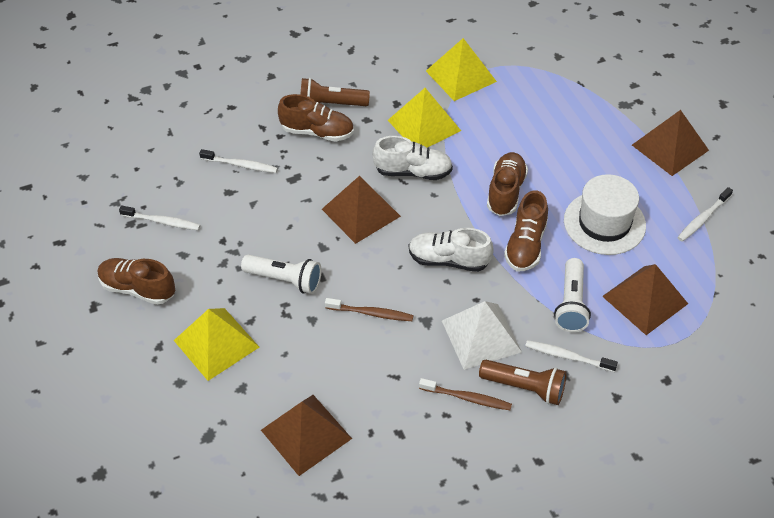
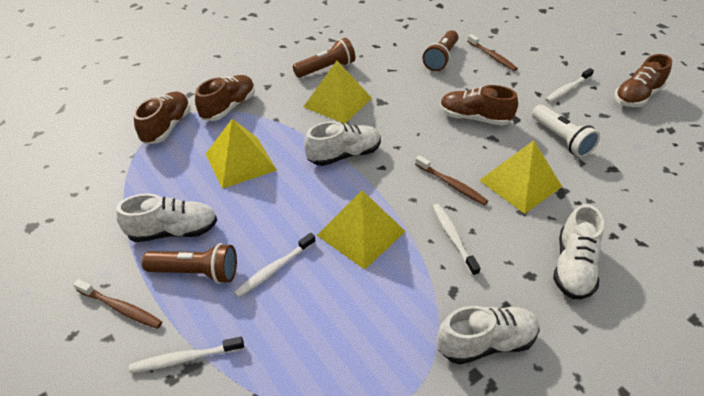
brown flashlight: [300,78,370,106] [479,360,567,405] = 2 -> [142,243,237,284] [293,38,355,78] [423,30,458,71] = 3
brown pyramid: [261,395,352,476] [322,176,401,244] [602,264,688,335] [632,110,709,176] = 4 -> none = 0
brown toothbrush: [325,298,414,321] [419,378,512,410] = 2 -> [73,279,162,329] [415,155,488,205] [467,34,518,71] = 3
white flashlight: [241,254,322,294] [554,258,591,332] = 2 -> [532,105,600,157] = 1
white hat: [564,174,646,255] = 1 -> none = 0
white pyramid: [442,301,522,370] = 1 -> none = 0
white shoe: [372,136,453,180] [409,228,494,272] = 2 -> [116,194,217,242] [304,121,381,166] [437,306,540,365] [553,204,604,299] = 4
yellow pyramid: [174,308,259,381] [388,88,461,148] [426,38,497,101] = 3 -> [206,119,277,189] [303,61,372,124] [317,190,406,270] [479,140,562,214] = 4

